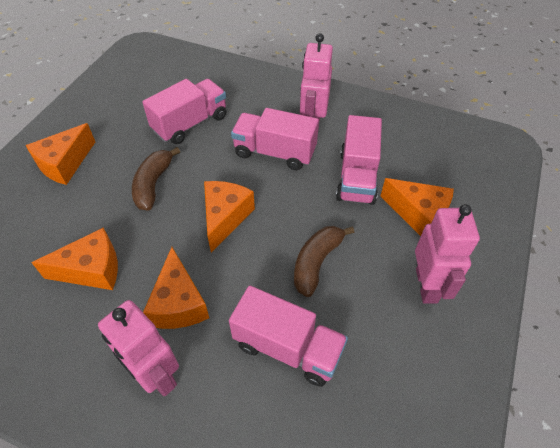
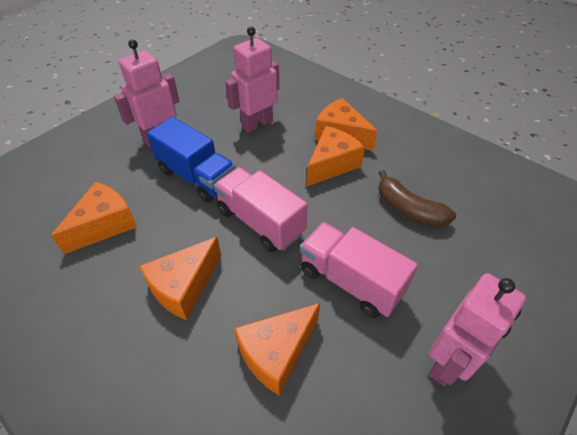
blue truck: none = 0 -> [147,117,236,203] = 1
brown banana: [132,147,180,211] [294,226,354,297] = 2 -> [378,170,456,227] = 1
pink truck: [142,79,226,144] [229,285,348,387] [231,108,319,170] [336,115,382,205] = 4 -> [214,167,308,252] [300,222,418,318] = 2

